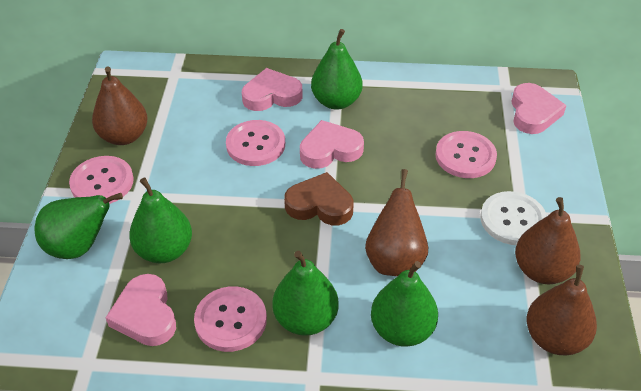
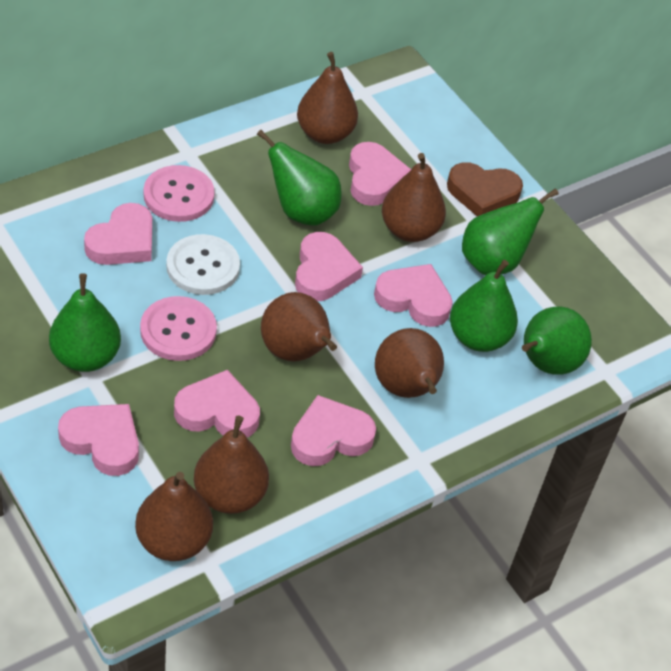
brown pear: [92,67,148,145] [365,169,428,276] [515,197,581,284] [527,265,597,355] = 4 -> [135,472,213,561] [194,416,269,514] [261,292,337,362] [297,52,358,144] [375,328,444,398] [382,153,446,242] = 6
pink button: [69,156,134,204] [194,286,267,352] [226,120,285,166] [435,131,497,178] = 4 -> [140,296,217,361] [144,165,215,222] = 2
pink heart: [106,274,176,346] [242,68,303,111] [300,120,364,169] [511,83,567,134] = 4 -> [58,404,139,476] [84,203,152,265] [174,370,260,437] [291,395,376,466] [295,232,363,301] [349,142,411,206] [374,264,453,327] = 7

